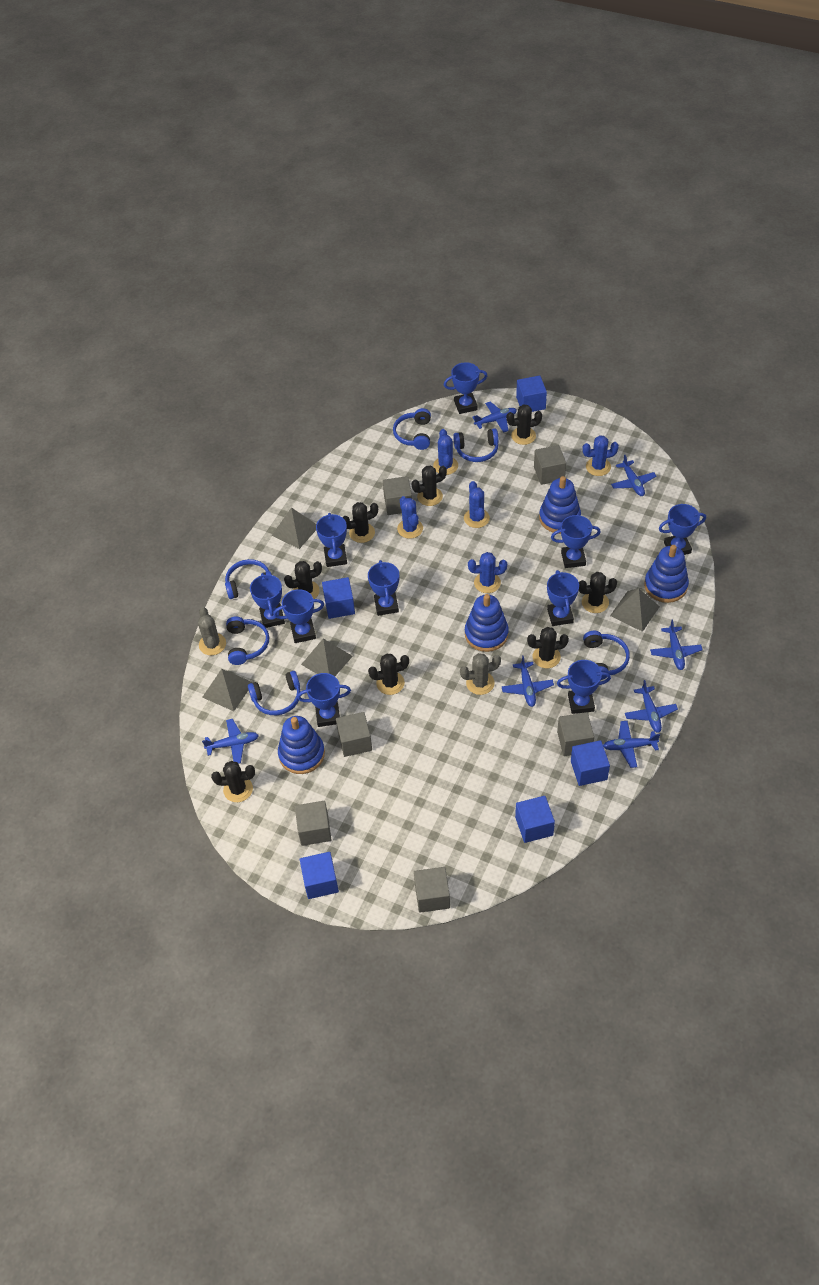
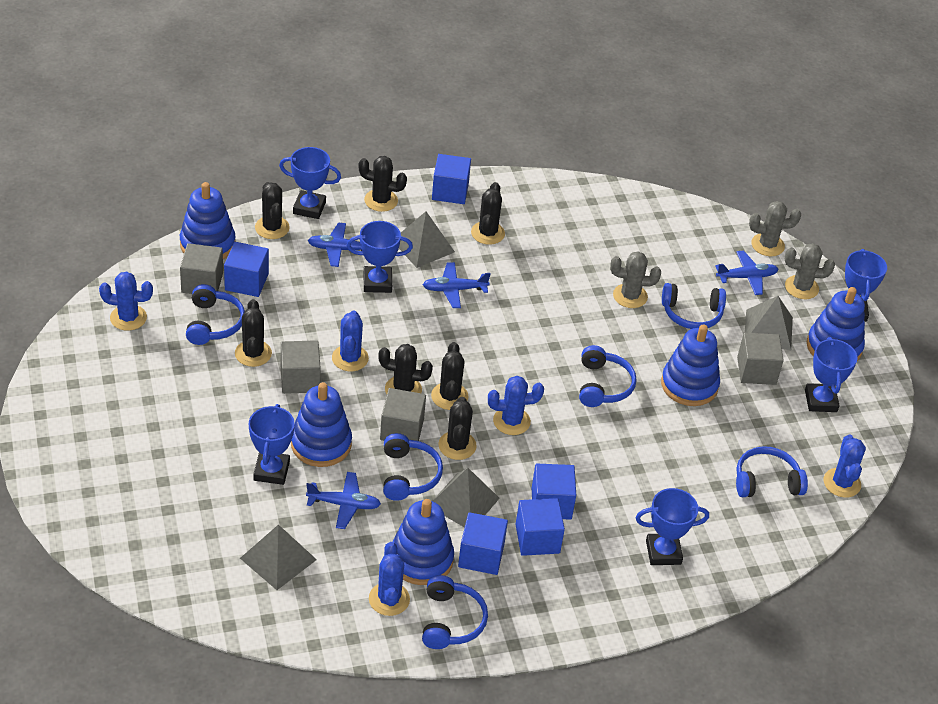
black cactus: [211,761,255,802] [284,561,322,599] [343,502,378,543] [368,653,409,695] [411,466,447,506] [507,404,542,445] [527,627,569,668] [579,572,617,613] = 8 -> [235,299,272,367] [255,182,290,239] [359,156,407,212] [378,344,433,394] [431,342,468,410] [438,397,477,460] [471,182,505,245] = 7
blue plane: [202,719,259,764] [472,401,517,433] [502,655,554,707] [603,721,660,768] [611,455,656,496] [625,680,678,733] [650,620,703,670] = 7 -> [306,472,381,529] [307,223,362,267] [423,262,491,308] [715,251,779,295] = 4
blue stacking toy: [278,716,325,774] [465,594,509,652] [539,476,581,534] [644,545,689,603] = 4 -> [180,182,235,259] [291,382,352,467] [393,499,454,585] [661,325,720,406] [807,287,865,361] = 5
blue trophy: [250,573,285,628] [274,589,324,643] [297,673,351,727] [316,513,347,567] [368,560,399,616] [444,362,487,414] [547,570,579,626] [551,515,601,568] [557,660,611,714] [659,504,706,555] = 10 -> [249,404,295,485] [279,147,341,219] [347,221,413,293] [636,488,709,565] [805,337,857,412] [845,249,887,322] = 6
grey cactus: [198,607,226,655] [460,653,501,695] = 2 -> [610,251,661,308] [749,201,801,256] [785,243,835,299] = 3
grey cube: [295,801,331,846] [336,712,372,757] [383,476,412,515] [414,867,450,913] [534,445,566,485] [557,712,594,756] = 6 -> [180,243,223,294] [281,340,321,394] [380,388,426,441] [737,333,784,385] = 4

